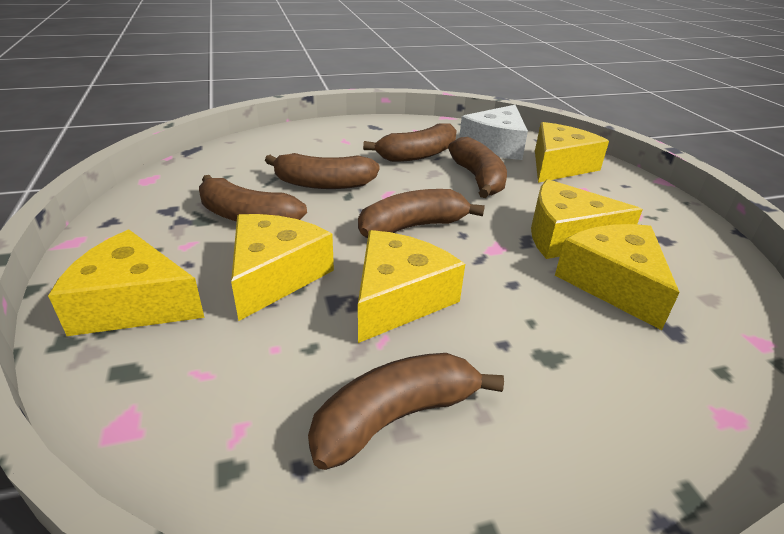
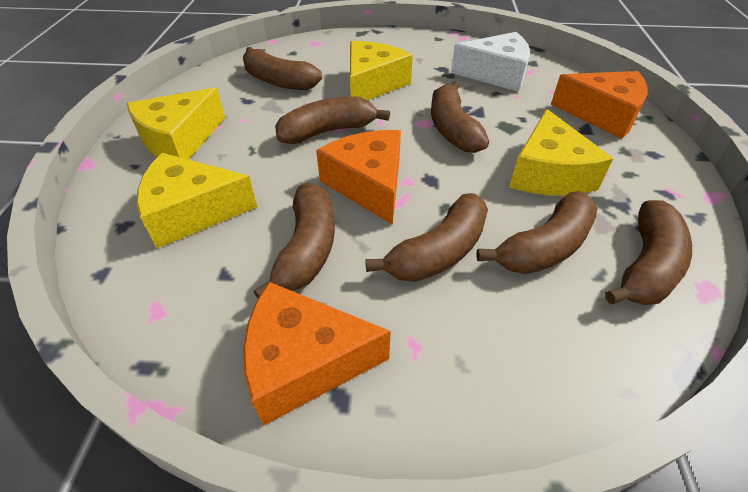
brown banana: [199,175,307,221] [265,153,380,189] [308,353,504,470] [358,189,485,238] [363,123,457,162] [448,137,507,198] = 6 -> [243,47,322,90] [253,183,335,298] [275,96,390,144] [365,193,488,282] [431,81,489,153] [476,192,598,274] [605,200,692,305] = 7
orange cheese: none = 0 -> [243,282,391,426] [316,130,401,225] [551,71,648,139] = 3
yellow cheese: [48,230,205,336] [231,214,334,321] [358,230,465,343] [531,179,643,259] [535,122,609,183] [555,224,680,330] = 6 -> [127,88,225,160] [136,153,257,248] [350,41,413,100] [509,109,613,196] = 4

